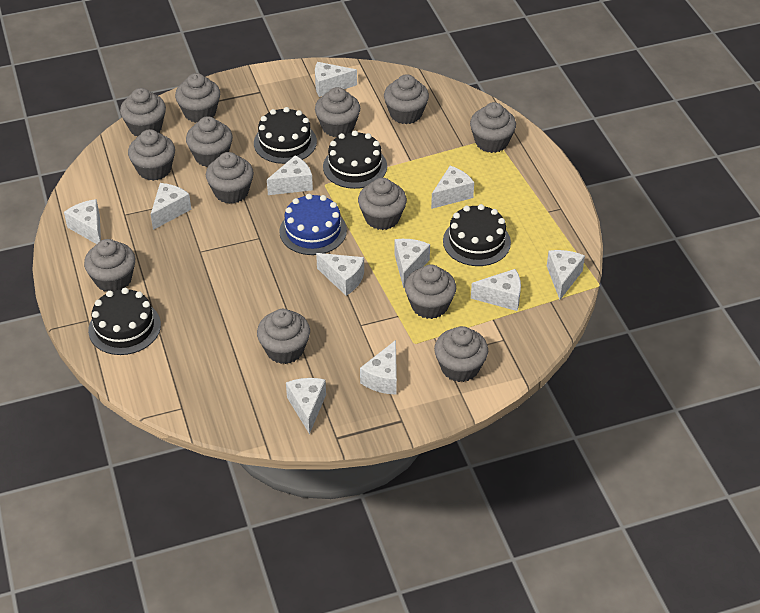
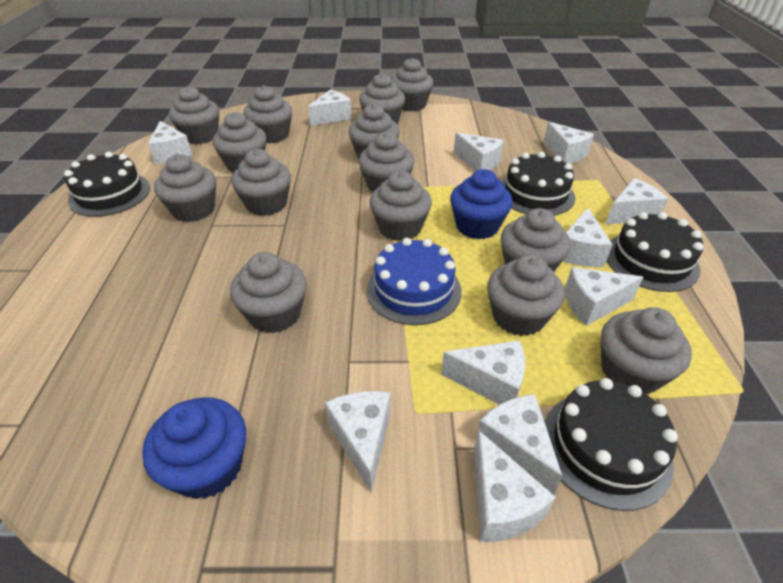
blue cupcake: none = 0 -> [142,397,246,499] [450,169,513,239] = 2
grey cupcake: [84,239,135,291] [120,88,166,137] [128,129,175,181] [175,73,220,123] [186,116,233,167] [206,152,254,204] [257,309,310,364] [315,87,360,137] [358,178,407,230] [384,74,429,124] [405,264,456,319] [434,326,488,382] [470,102,516,153] = 13 -> [154,154,216,222] [169,86,219,144] [213,112,266,172] [230,252,307,333] [231,149,291,216] [243,85,292,143] [348,104,400,159] [359,73,405,124] [359,132,414,193] [370,171,432,241] [391,58,433,111] [487,255,565,336] [501,208,570,272] [601,307,692,395] = 14

